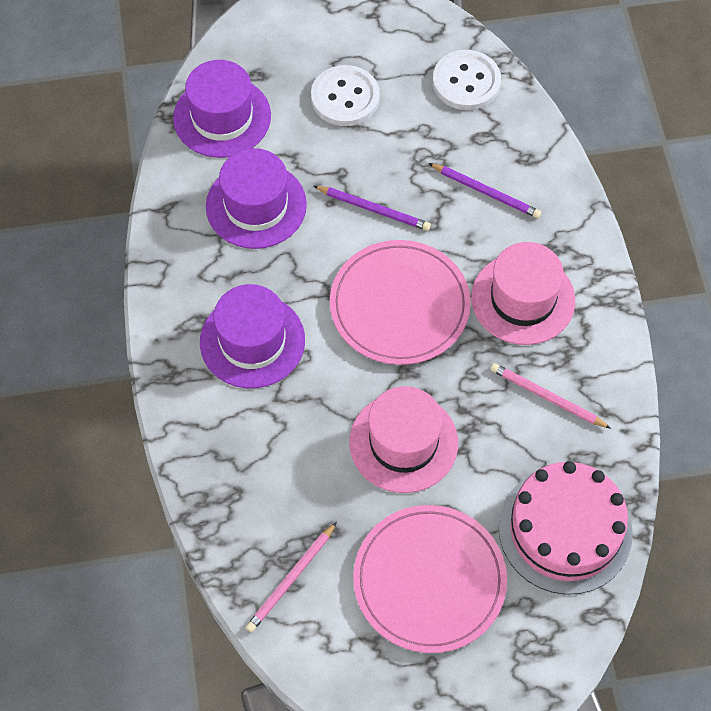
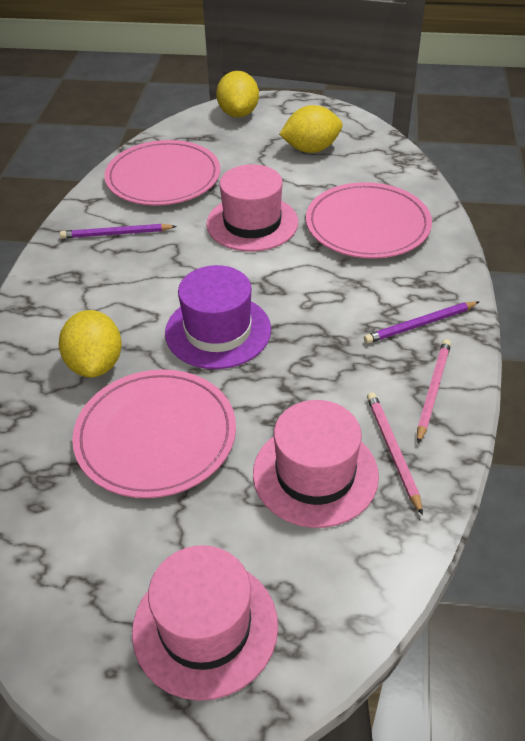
pink cake: [499,461,633,595] = 1 -> none = 0
pink hat: [349,386,458,493] [471,242,575,345] = 2 -> [132,545,278,701] [206,164,298,252] [253,400,379,528] = 3
pink plate: [330,240,471,365] [353,505,507,653] = 2 -> [72,369,236,498] [104,140,220,206] [306,182,432,259] = 3
purple hat: [173,60,271,158] [200,284,305,388] [206,148,307,249] = 3 -> [165,265,271,369] = 1
white button: [311,65,380,126] [433,50,501,110] = 2 -> none = 0
yellow lemon: none = 0 -> [59,310,122,378] [216,71,259,118] [279,105,342,153] = 3

